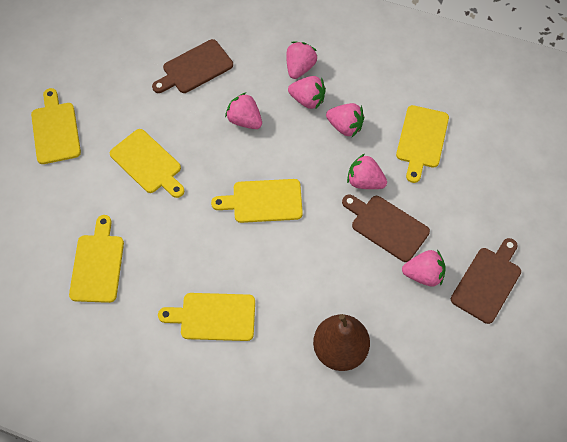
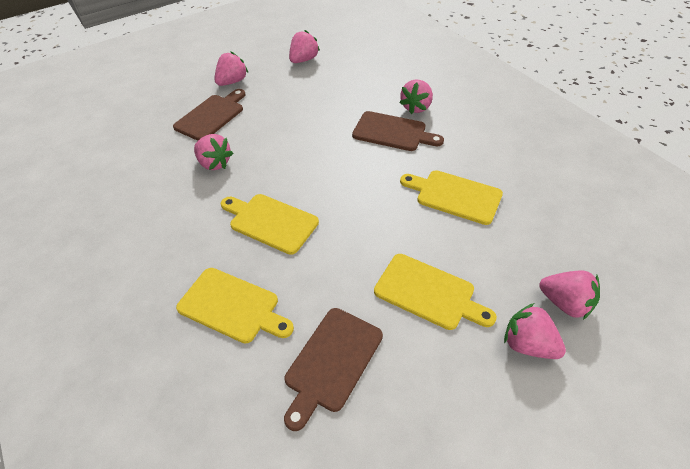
brown pear: [313,314,370,371] = 1 -> none = 0
yellow cutting board: [31,88,81,164] [69,215,124,303] [110,129,185,198] [158,293,255,341] [211,179,303,223] [396,105,449,183] = 6 -> [176,268,294,344] [221,194,319,255] [374,254,497,330] [400,170,503,225] = 4

